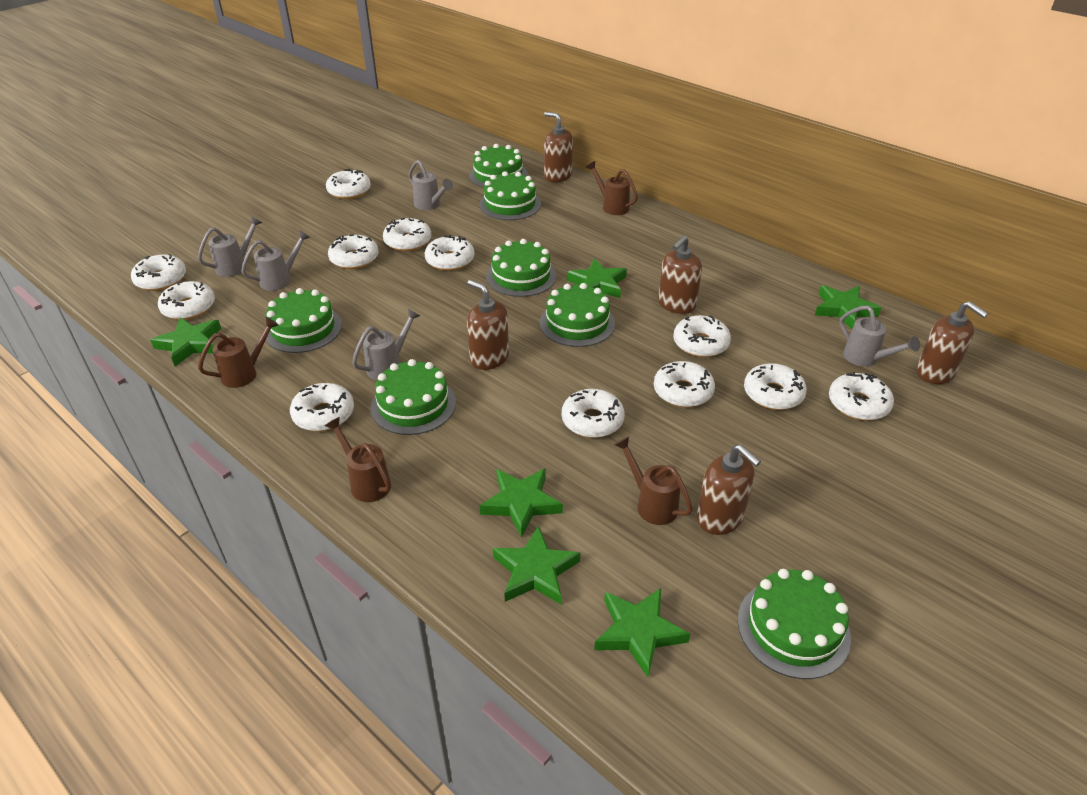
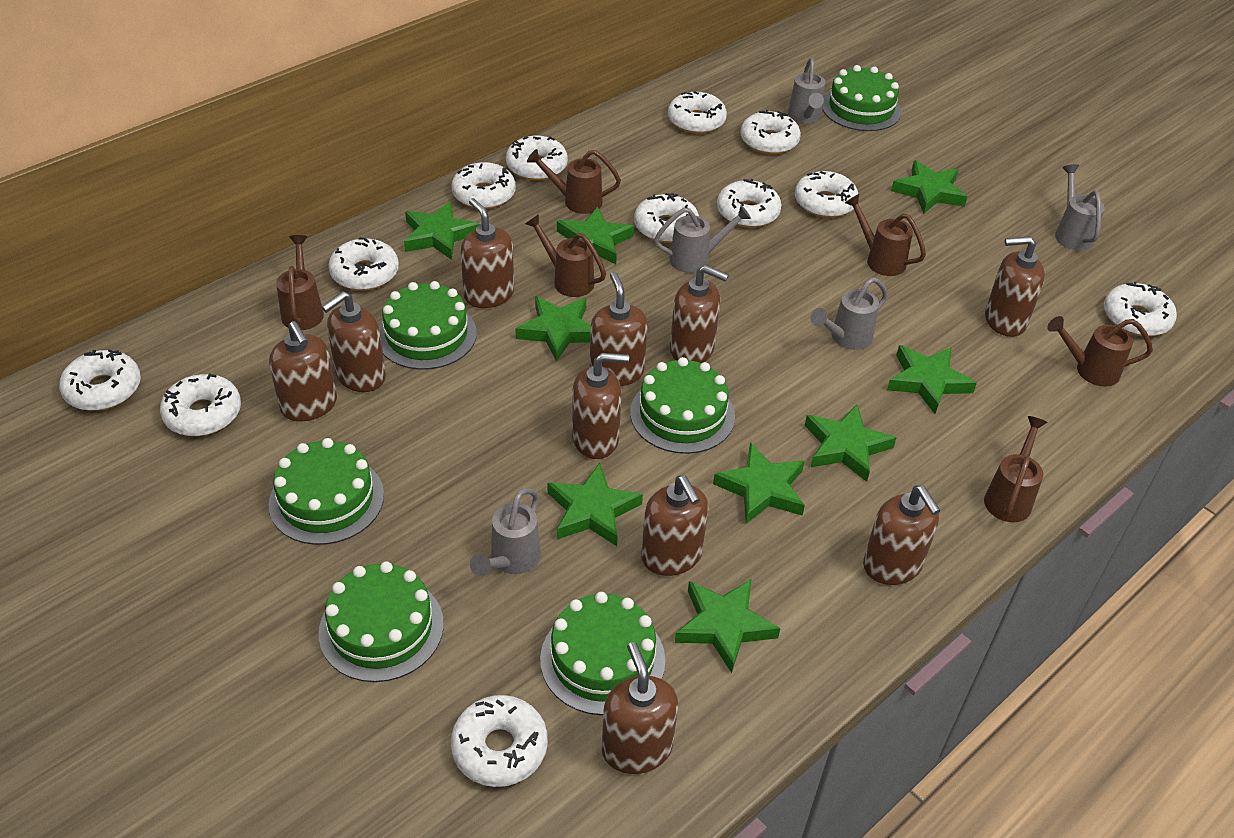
brown soap dispenser: [467,280,509,370] [544,112,573,182] [658,235,702,314] [697,444,761,535] [916,301,988,384] = 5 -> [269,321,337,422] [322,291,386,392] [460,198,514,308] [572,353,629,459] [590,272,648,386] [602,642,678,774] [641,475,708,576] [670,265,729,363] [863,485,941,585] [985,236,1045,337] = 10
brown watering can: [198,317,279,388] [325,417,391,502] [586,161,638,215] [614,436,693,525] = 4 -> [276,235,324,330] [525,214,606,297] [527,149,621,214] [845,194,926,276] [984,416,1047,522] [1047,316,1153,386] = 6
green cake: [266,288,342,353] [371,359,456,435] [469,144,528,188] [479,171,541,220] [486,239,556,297] [540,283,615,347] [738,569,851,679] = 7 -> [269,438,384,545] [319,561,444,682] [379,281,477,370] [540,592,665,715] [630,357,735,454] [822,65,902,131] = 6
green star: [150,318,221,366] [479,468,563,538] [493,525,580,604] [567,258,627,298] [594,588,690,678] [815,285,881,329] = 6 -> [404,201,480,260] [515,296,590,362] [548,463,643,546] [557,207,634,264] [675,579,780,673] [713,443,805,524] [805,405,896,482] [887,345,977,414] [891,160,968,214] = 9

